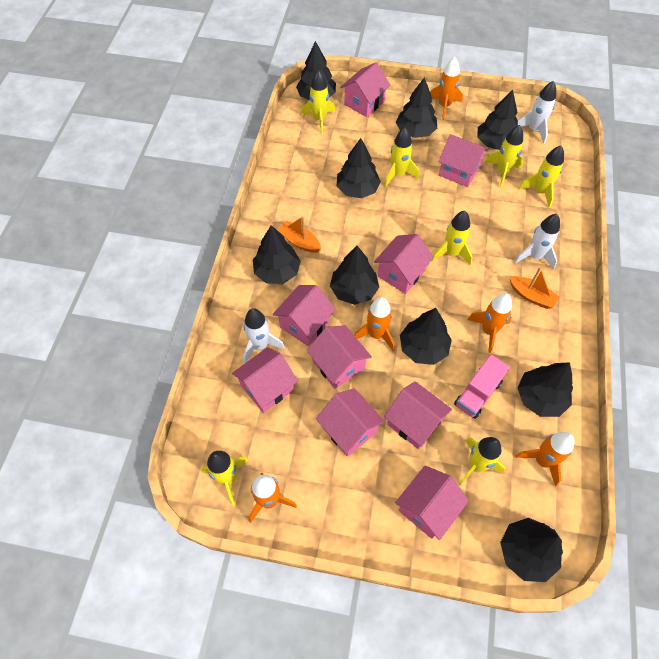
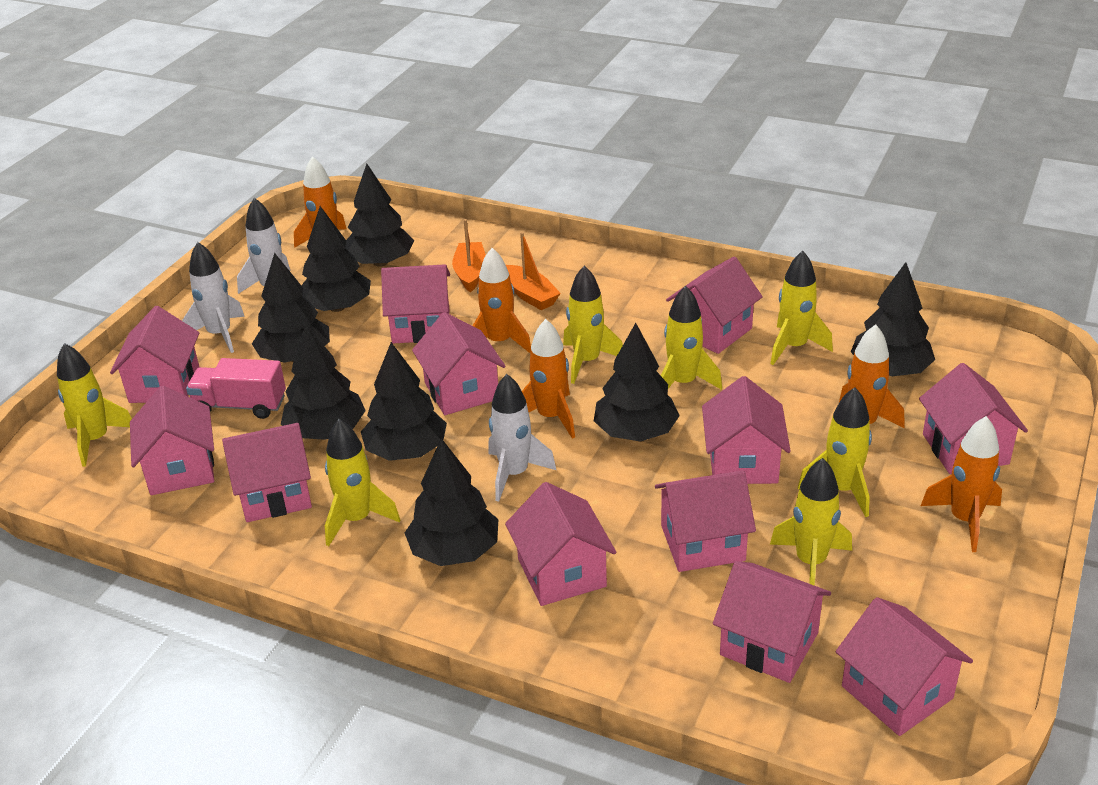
black tree: [253,225,301,284] [296,41,336,100] [330,246,379,305] [337,138,381,198] [396,77,437,138] [400,308,452,365] [477,89,518,150] [500,518,563,582] [517,362,573,417] = 9 -> [252,253,330,363] [281,324,366,440] [301,206,371,312] [345,164,414,267] [361,342,447,461] [405,438,499,566] [594,323,680,442] [851,262,935,376] = 8
pink house: [232,347,298,413] [273,285,336,346] [307,325,372,389] [316,388,385,456] [340,62,390,117] [374,234,434,294] [384,381,452,449] [395,465,469,540] [438,134,488,187] = 9 -> [110,306,200,403] [130,386,214,495] [222,423,312,522] [381,264,450,343] [412,312,506,415] [505,482,616,606] [655,470,756,572] [666,257,763,354] [702,376,791,484] [713,561,831,683] [836,597,973,736] [919,363,1028,474] = 12

